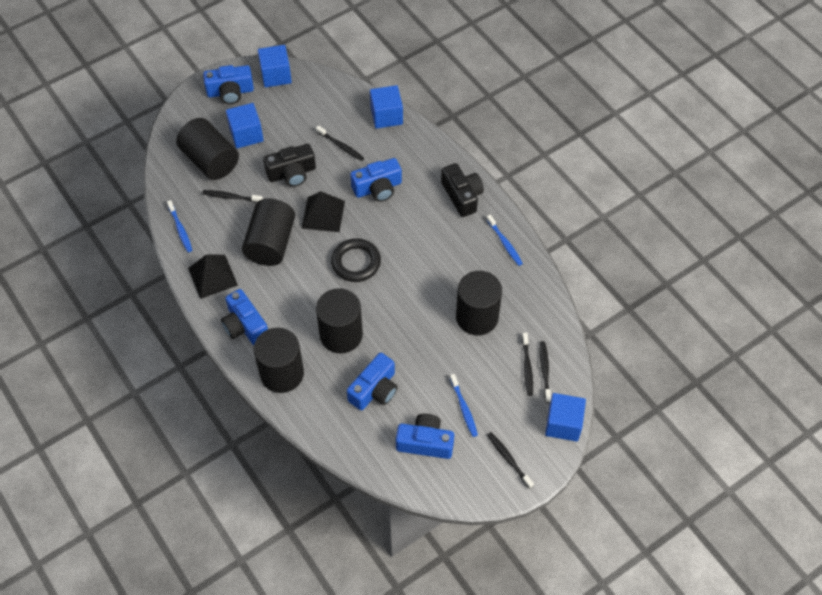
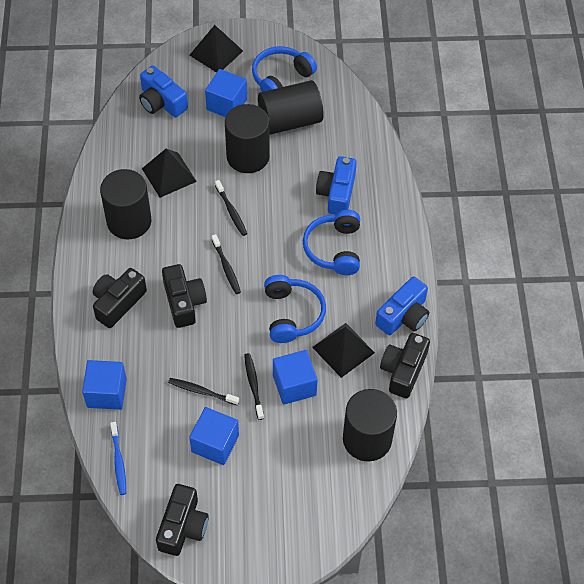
black camera: [263,144,316,187] [441,163,484,217] = 2 -> [93,268,147,328] [156,484,209,556] [162,264,207,328] [380,333,430,398] = 4
black cylinder: [176,118,239,180] [242,198,295,266] [254,328,304,393] [316,288,363,353] [456,271,502,335] = 5 -> [100,169,152,239] [225,104,270,173] [258,80,324,135] [343,389,397,462] = 4
black pyramid: [188,254,238,299] [301,191,345,232] = 2 -> [142,149,197,198] [189,25,243,73] [312,323,375,378] = 3
black ring: [331,238,381,282] = 1 -> none = 0
black toothbrush: [202,190,263,203] [316,125,364,161] [487,432,534,489] [522,333,533,396] [540,341,551,403] = 5 -> [168,378,239,405] [212,234,241,294] [215,180,247,236] [244,353,264,420] = 4
blue camera: [203,65,254,104] [221,289,268,345] [347,353,397,410] [350,158,402,202] [396,413,454,459] = 5 -> [139,66,188,117] [316,156,357,214] [375,277,429,335] = 3
blue headphones: none = 0 -> [252,46,317,92] [264,275,326,343] [303,210,360,275] = 3
blue toothbrush: [167,200,192,252] [450,374,478,437] [486,215,523,266] = 3 -> [110,422,126,495] = 1

